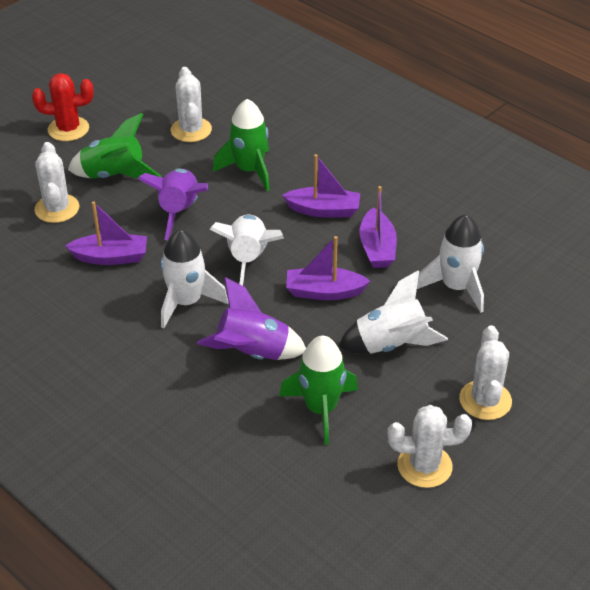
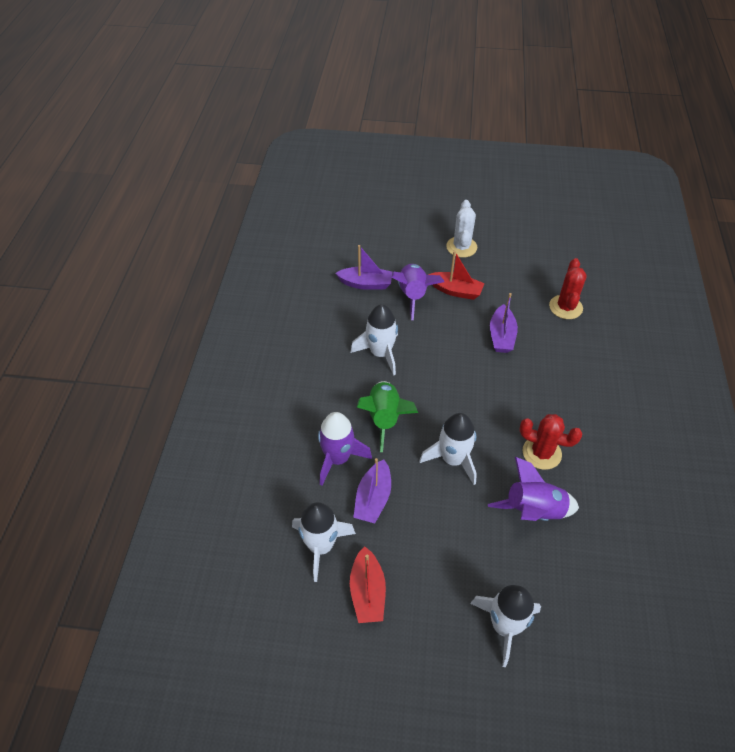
green rocket: [68,113,161,178] [213,99,270,191] [279,336,358,445] = 3 -> [357,381,418,452] = 1
purple boat: [65,201,147,265] [282,154,360,218] [286,236,370,300] [359,186,397,268] = 4 -> [336,245,392,290] [353,458,391,523] [490,293,518,353] = 3
purple rocket: [137,168,208,240] [197,277,306,360] = 2 -> [318,412,372,486] [392,264,444,320] [488,457,579,521] = 3
red boat: none = 0 -> [350,546,386,623] [428,251,485,300] = 2
red cactus: [32,73,93,141] = 1 -> [519,414,583,470] [549,258,587,319] = 2
white cactus: [34,142,79,223] [171,67,212,142] [388,405,472,488] [459,326,512,420] = 4 -> [446,200,477,258] = 1

